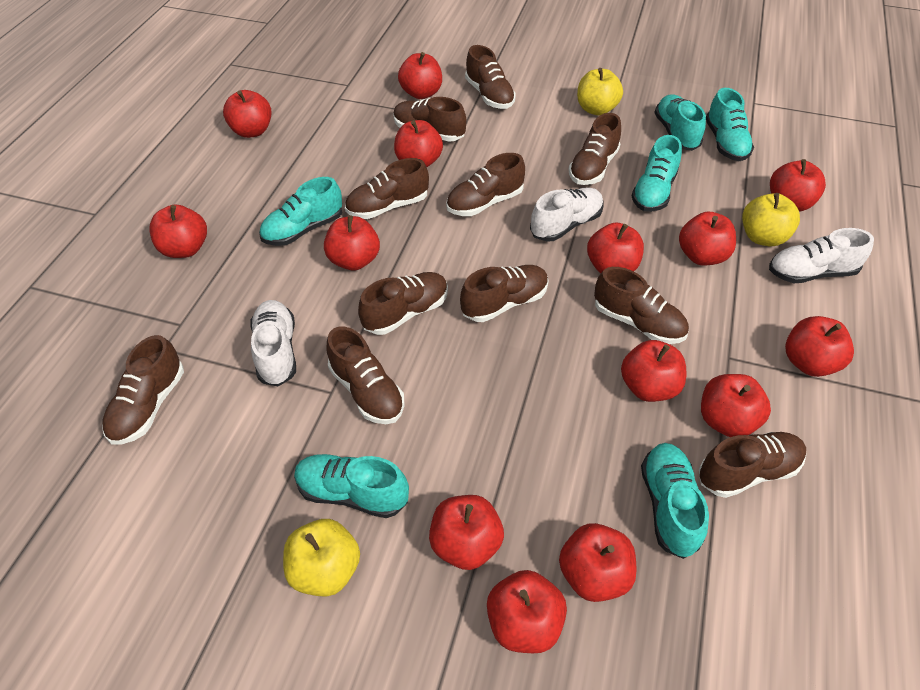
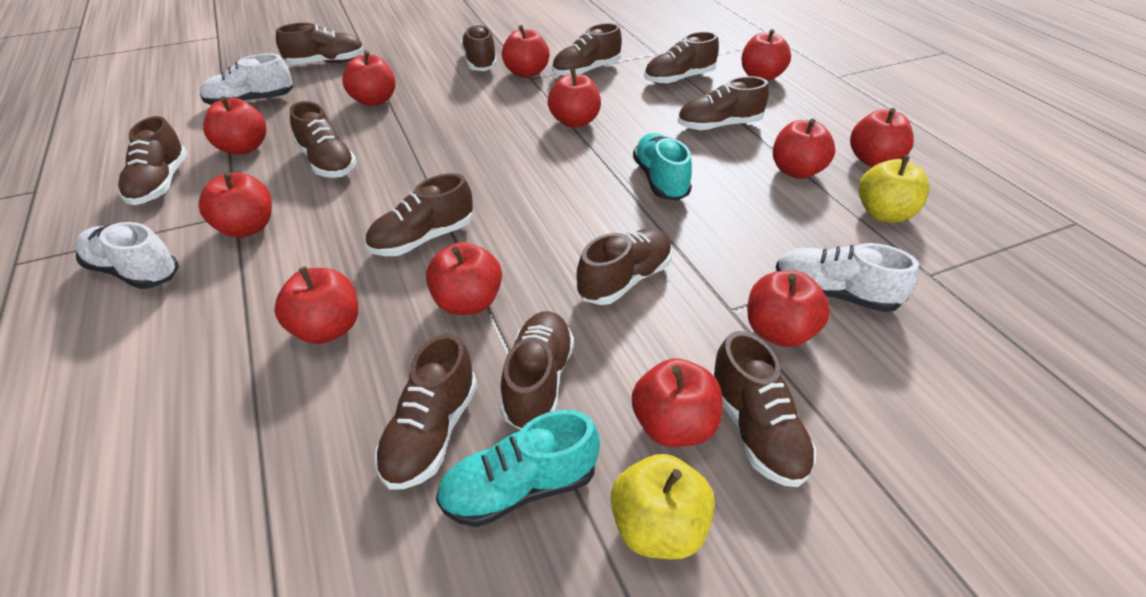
brown shoe: [102,335,184,445] [327,327,404,424] [345,158,429,219] [358,272,448,335] [393,97,467,142] [446,153,525,216] [460,265,549,322] [465,45,516,109] [569,113,621,185] [594,267,689,344] [699,432,806,498] = 11 -> [118,116,187,205] [276,23,364,65] [289,101,357,178] [365,173,473,256] [375,334,477,489] [461,24,497,71] [500,311,574,430] [552,23,622,76] [576,228,672,305] [644,31,719,85] [677,76,769,131] [712,331,816,487] = 12
red apple: [149,205,207,258] [223,90,272,138] [324,215,380,271] [394,120,443,167] [398,52,442,99] [429,495,504,570] [487,570,567,653] [559,523,637,602] [587,222,644,273] [621,340,686,402] [679,212,736,265] [701,374,771,437] [770,159,826,212] [785,316,854,377] = 14 -> [199,172,272,238] [203,96,266,155] [274,267,358,344] [342,51,396,106] [426,242,502,315] [502,25,550,78] [548,69,601,128] [632,358,722,447] [742,29,791,81] [747,271,830,347] [773,119,835,179] [850,108,914,167] = 12
turquoise shoe: [259,177,342,246] [294,454,409,518] [632,135,682,212] [641,443,709,559] [654,94,706,151] [706,88,754,161] = 6 -> [436,410,600,527] [633,133,692,201] = 2
yellow apple: [283,519,360,596] [577,68,623,115] [742,193,800,246] = 3 -> [611,454,715,560] [858,156,930,223] = 2

